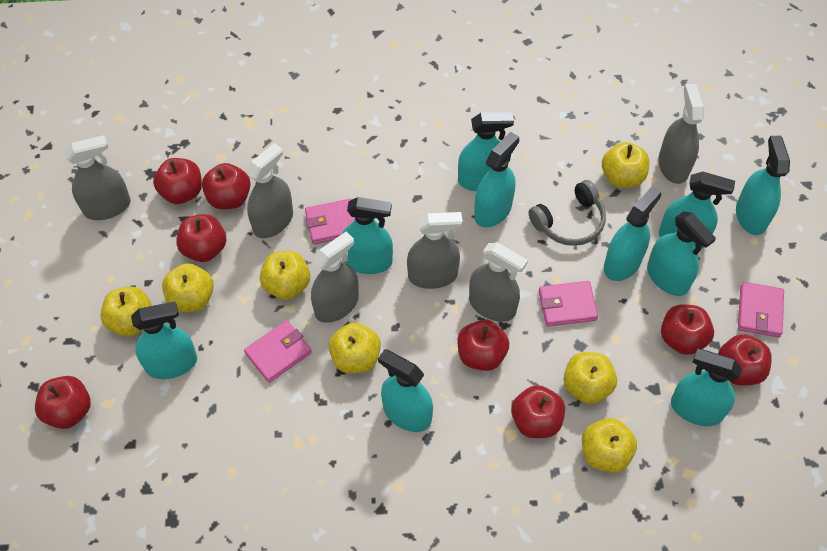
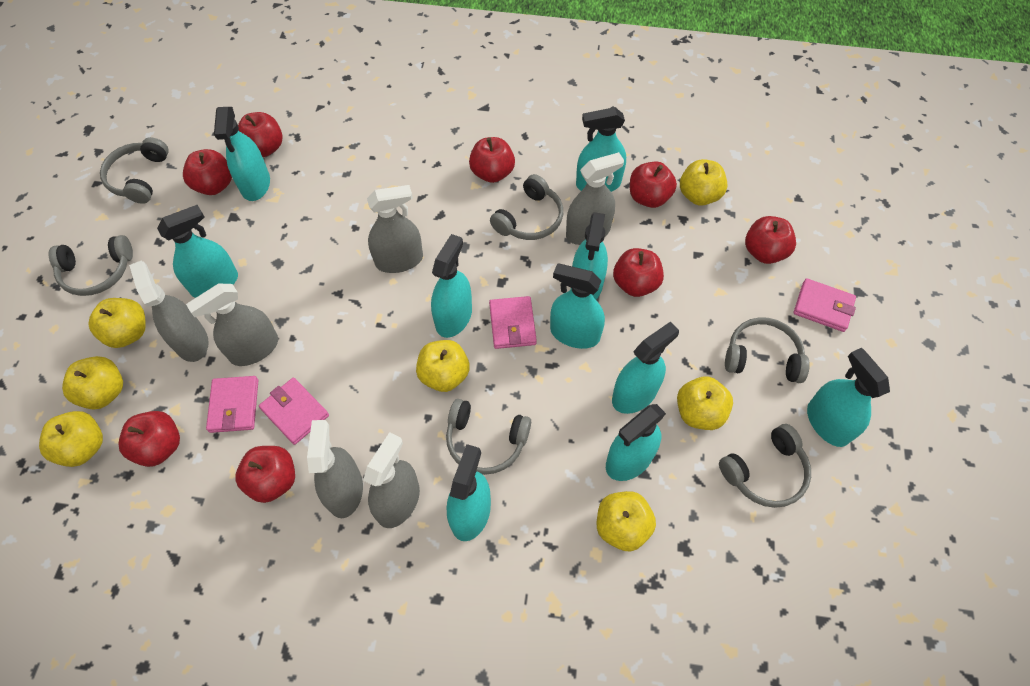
grey headphones: [529,180,606,246] = 1 -> [48,235,133,296] [100,137,169,204] [446,399,531,475] [490,174,563,240] [719,424,811,508] [725,317,810,383] = 6

